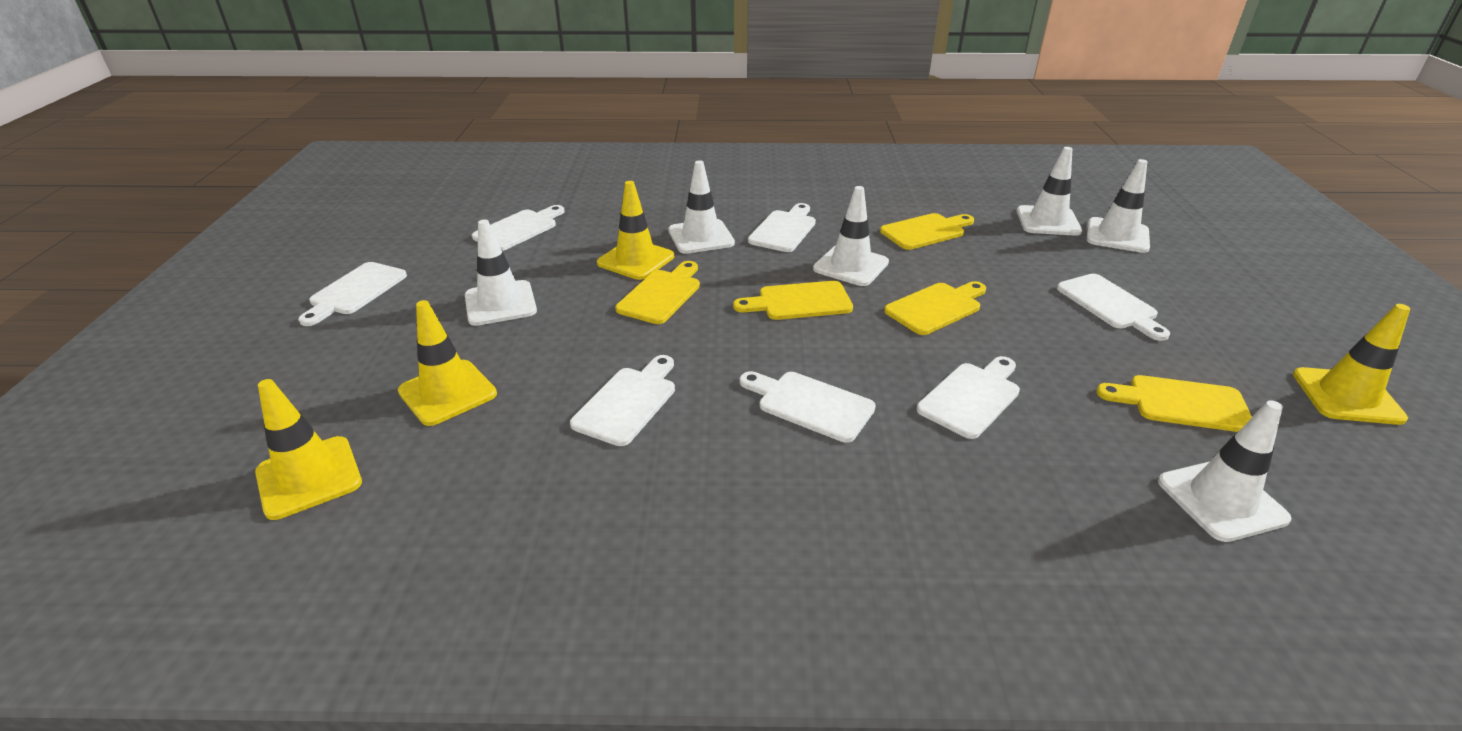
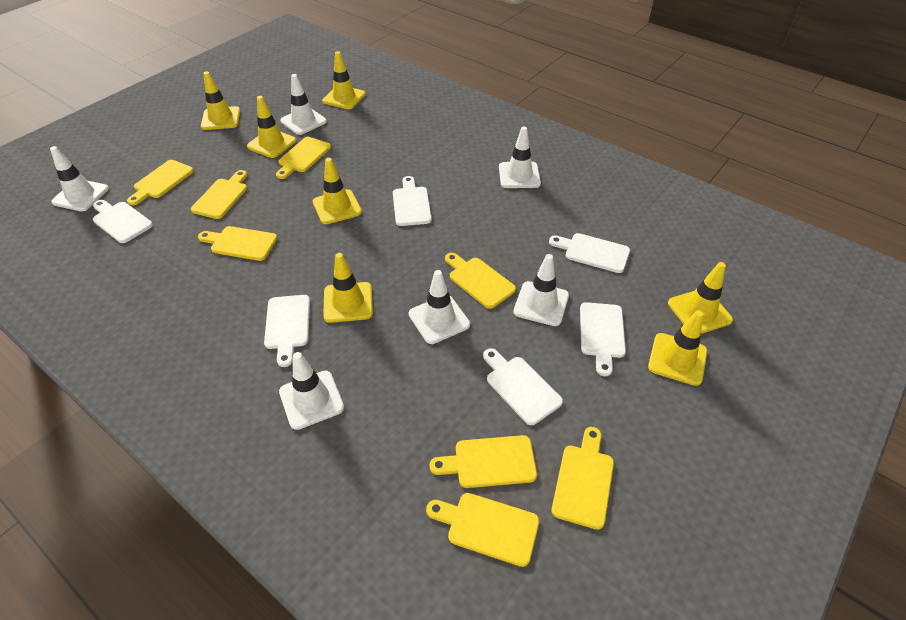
white cutting board: [298,262,407,326] [472,205,565,251] [570,355,675,446] [740,371,876,443] [748,203,816,252] [917,356,1020,439] [1057,274,1170,341] = 7 -> [93,200,153,243] [264,295,310,367] [393,176,432,226] [483,348,563,425] [549,233,630,273] [580,302,626,376] = 6
yellow cutting board: [616,261,700,324] [733,281,853,320] [880,213,974,250] [884,281,986,335] [1096,375,1252,432] = 5 -> [127,160,194,205] [191,170,247,219] [198,226,278,261] [276,137,331,179] [426,493,539,567] [429,435,537,488] [445,253,516,309] [552,427,614,530] = 8
yellow traffic cone: [255,379,362,520] [398,300,497,426] [597,181,674,280] [1293,304,1410,425] = 4 -> [201,71,240,130] [247,96,296,158] [313,158,362,224] [322,51,366,109] [323,253,373,323] [648,310,707,386] [668,262,733,334] = 7

